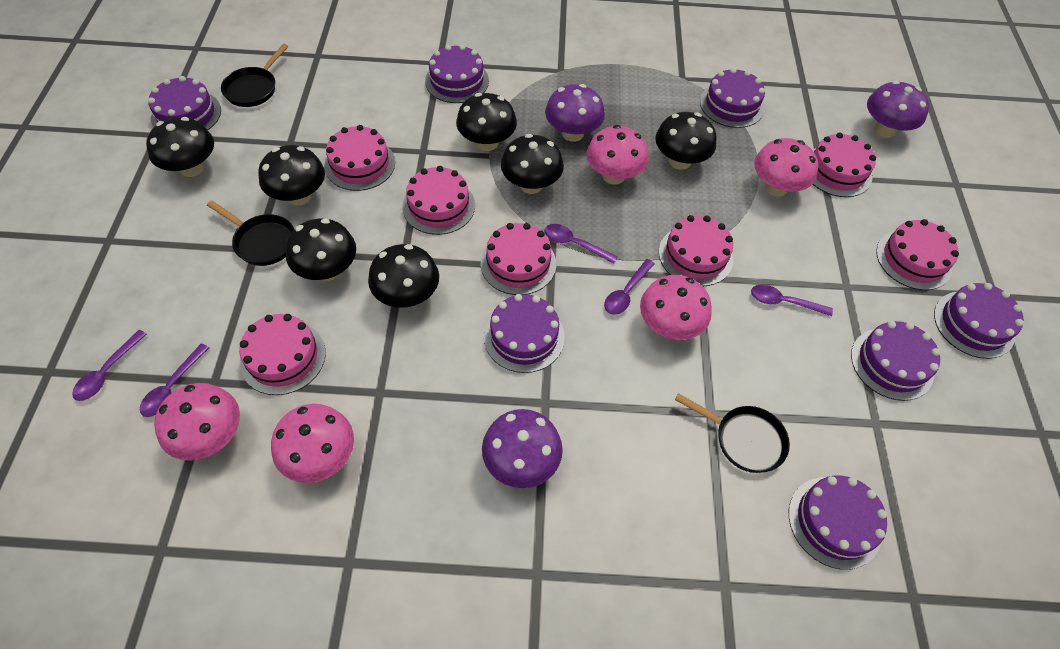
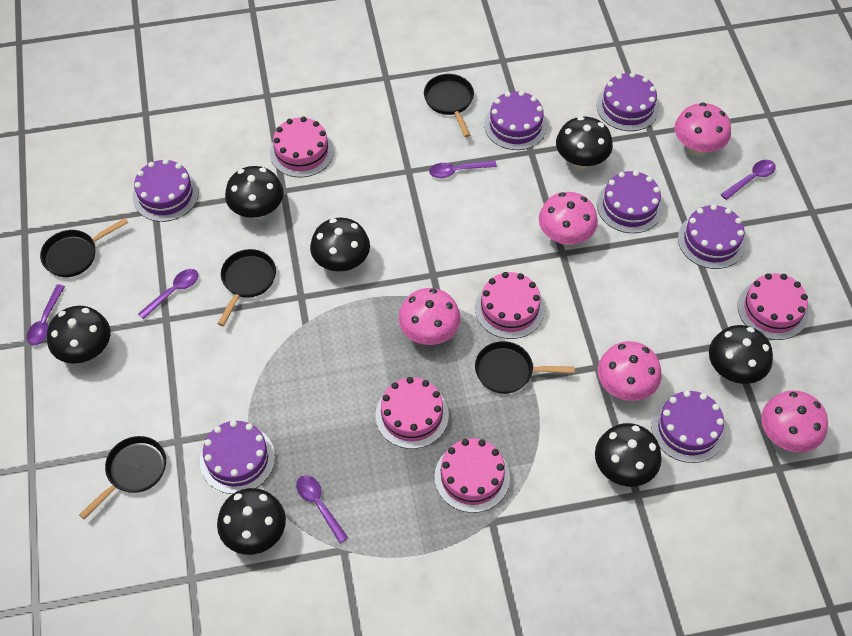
black pan: [207,200,294,266] [221,44,289,107] [675,393,790,473] = 3 -> [40,218,128,277] [79,436,166,519] [218,249,276,326] [424,74,474,137] [475,341,575,394] = 5
pink cake: [239,314,326,395] [324,125,395,191] [402,166,475,235] [481,223,556,295] [659,215,734,286] [813,133,876,197] [876,219,959,290] = 7 -> [270,117,334,177] [375,377,449,449] [434,438,510,513] [475,272,545,339] [738,273,808,340] = 5
purple mushroom: [482,409,563,488] [545,84,605,142] [867,81,929,138] = 3 -> none = 0

